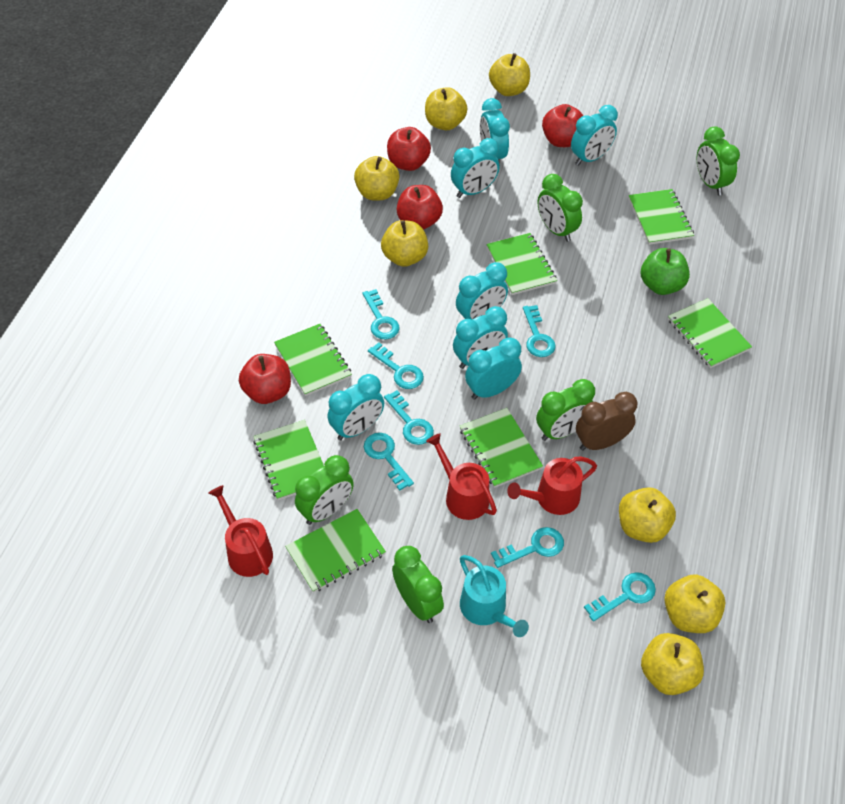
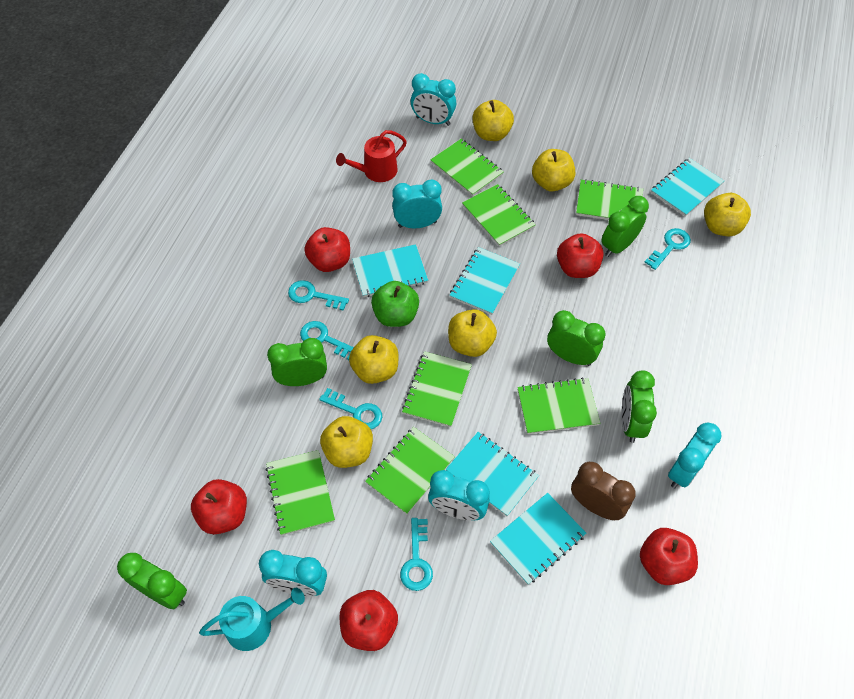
red apple: [239,354,291,404] [387,127,431,171] [397,185,443,230] [542,104,583,147] = 4 -> [191,479,247,534] [304,227,350,272] [339,590,398,651] [557,233,604,278] [640,528,698,585] = 5
red watering can: [209,485,273,577] [426,433,497,520] [507,457,597,515] = 3 -> [336,130,407,182] = 1
turquoise clock: [327,374,384,440] [451,138,500,198] [453,306,508,369] [456,262,508,320] [465,337,522,400] [480,98,510,165] [571,105,618,166] = 7 -> [259,550,327,597] [392,179,442,229] [411,73,456,126] [428,470,490,520] [668,423,721,488] = 5
turquoise key: [363,289,400,339] [364,433,414,491] [368,342,424,389] [384,390,434,445] [491,527,564,568] [523,305,555,357] [584,572,656,622] = 7 -> [288,280,349,311] [300,321,354,360] [319,388,382,429] [400,518,433,591] [644,228,691,270] = 5
turquoise notebook: none = 0 -> [352,244,428,297] [446,432,539,516] [449,247,520,315] [490,493,586,585] [651,158,724,217] = 5
yellow apple: [354,156,399,201] [381,220,428,267] [425,87,468,130] [489,53,530,96] [619,487,676,543] [641,633,704,695] [664,574,726,633] = 7 -> [320,416,373,468] [349,335,398,384] [448,309,497,357] [473,100,514,141] [532,149,575,191] [704,193,751,236] = 6

